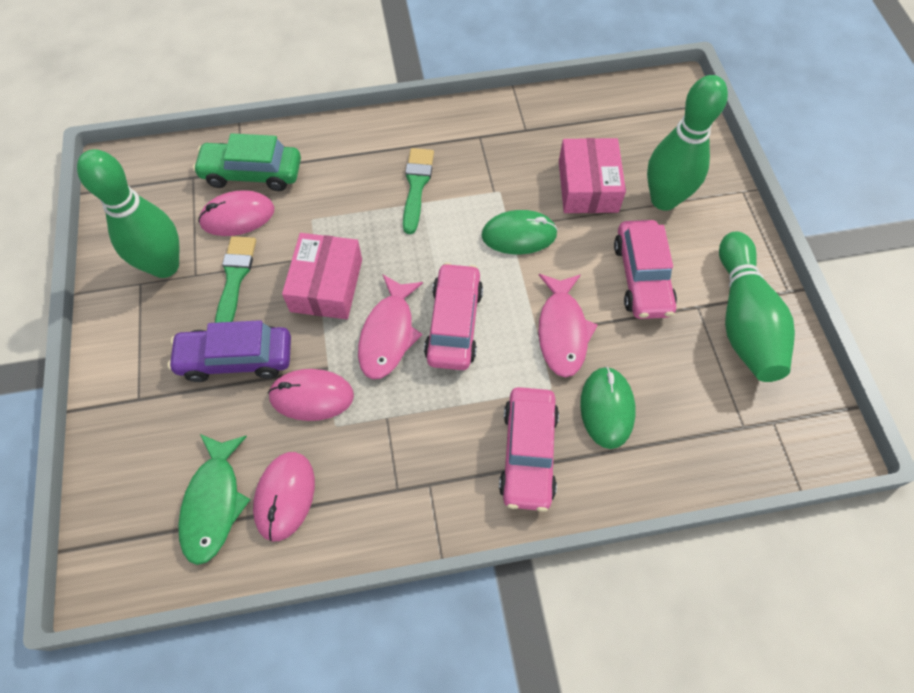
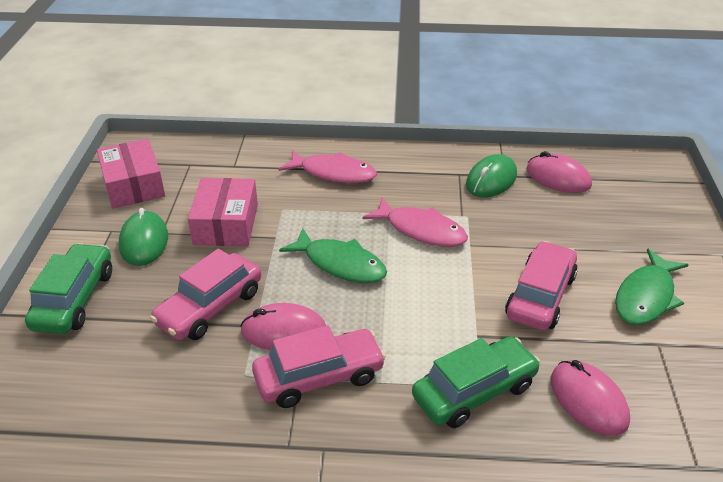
green bowling pin: [77,149,180,278] [647,75,728,211] [719,232,795,382] = 3 -> none = 0
green brush: [215,236,256,323] [403,148,434,234] = 2 -> none = 0
green car: [193,133,301,191] = 1 -> [25,243,112,334] [412,336,541,428] = 2
green fish: [178,434,251,565] = 1 -> [279,228,387,283] [615,249,689,325] = 2
purple car: [168,320,291,382] = 1 -> none = 0

